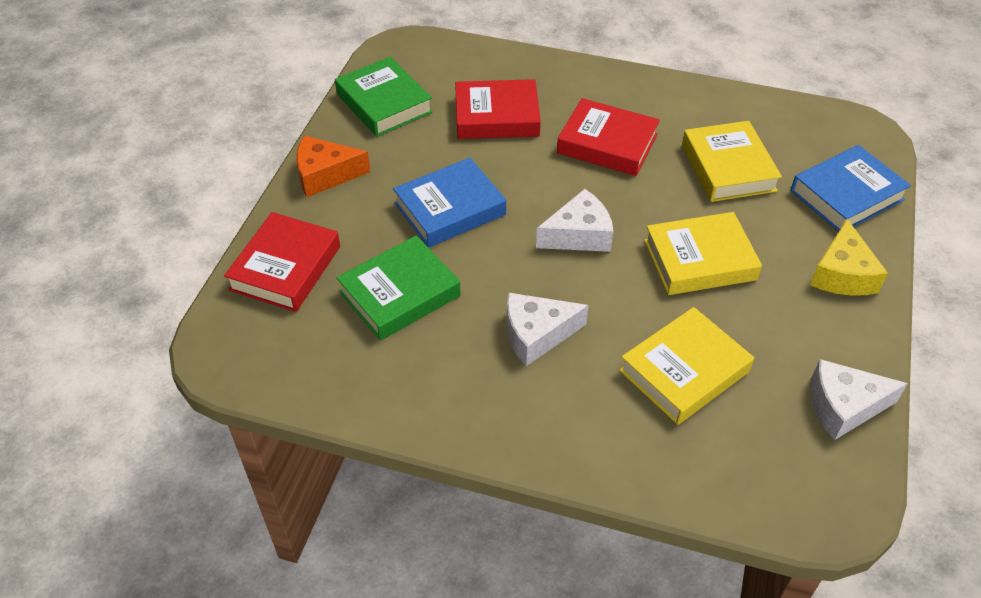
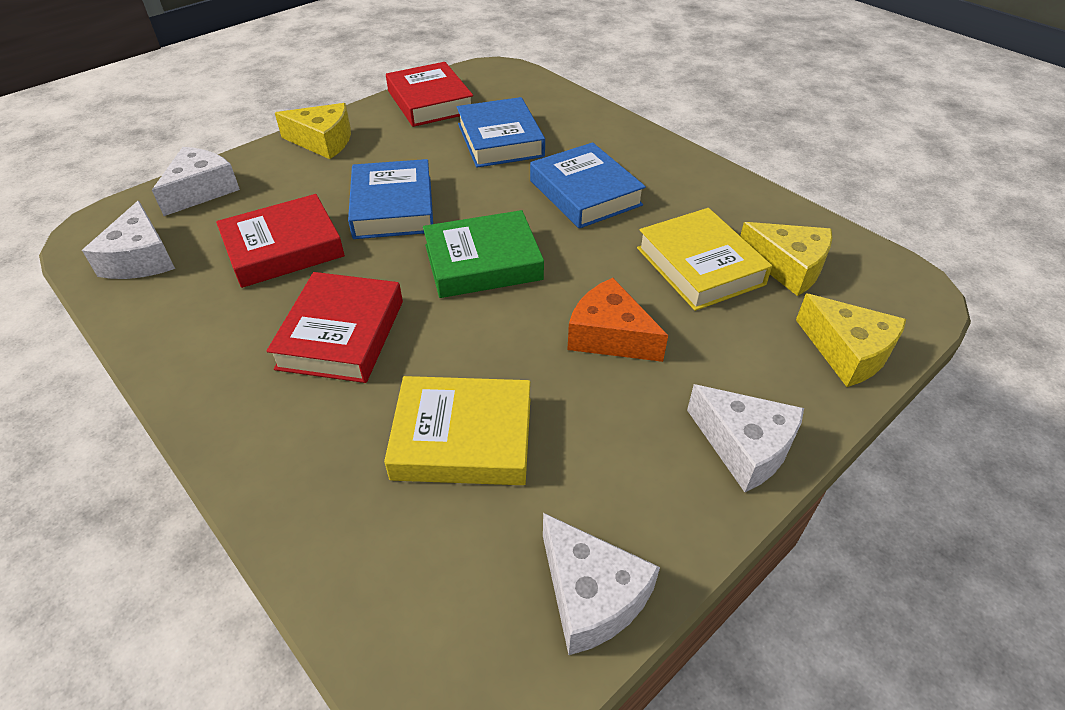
blue book: [393,158,506,248] [790,145,911,232] = 2 -> [348,159,433,239] [457,97,545,168] [530,142,646,229] = 3
green book: [335,57,433,137] [336,236,461,341] = 2 -> [423,210,544,298] = 1
white cheese: [507,293,589,366] [536,189,613,252] [810,359,908,440] = 3 -> [82,201,175,279] [152,147,240,216] [543,513,660,655] [687,384,804,492] = 4
yellow book: [619,307,754,425] [644,212,762,295] [682,121,782,202] = 3 -> [384,376,530,485] [637,208,772,311] = 2
yellow cheese: [810,219,888,296] = 1 -> [275,103,351,159] [740,222,832,296] [796,294,906,387] = 3

